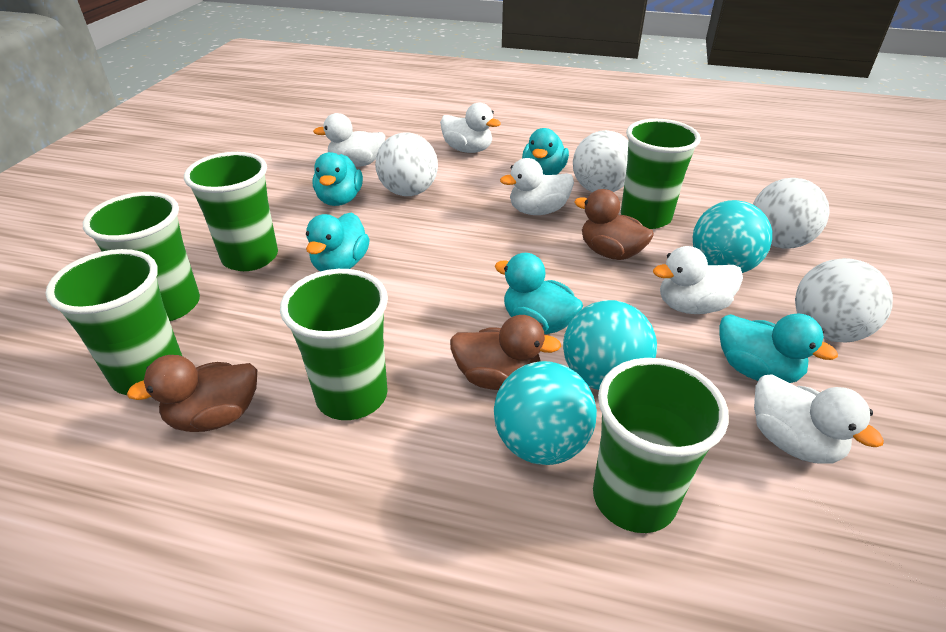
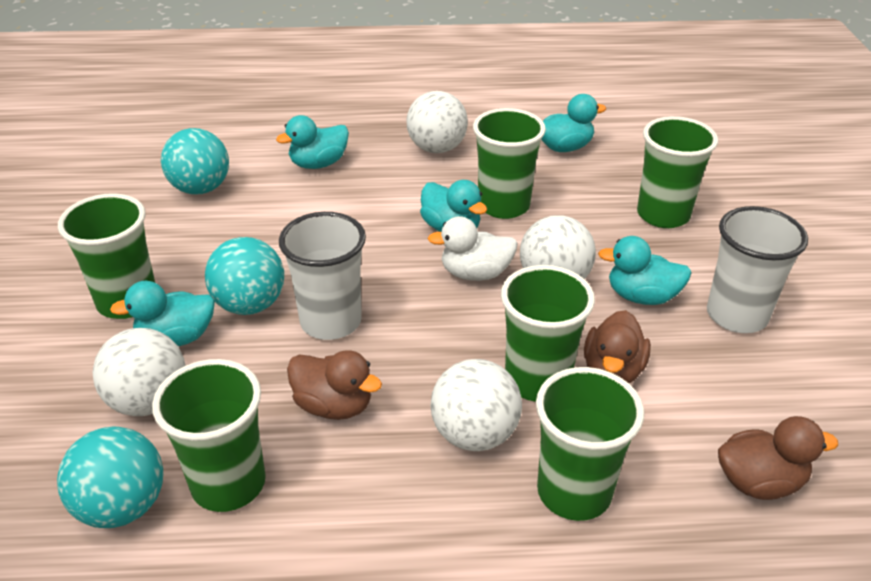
white cup: none = 0 -> [279,212,366,340] [707,206,808,333] = 2
white duck: [313,113,386,167] [440,102,501,153] [500,158,574,215] [653,246,743,314] [754,374,884,464] = 5 -> [428,216,518,281] = 1

